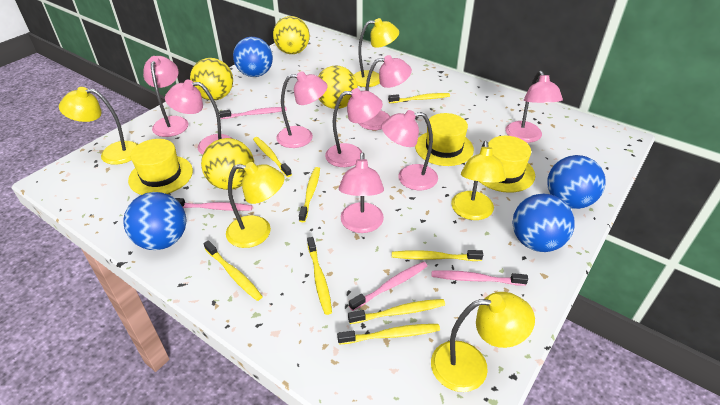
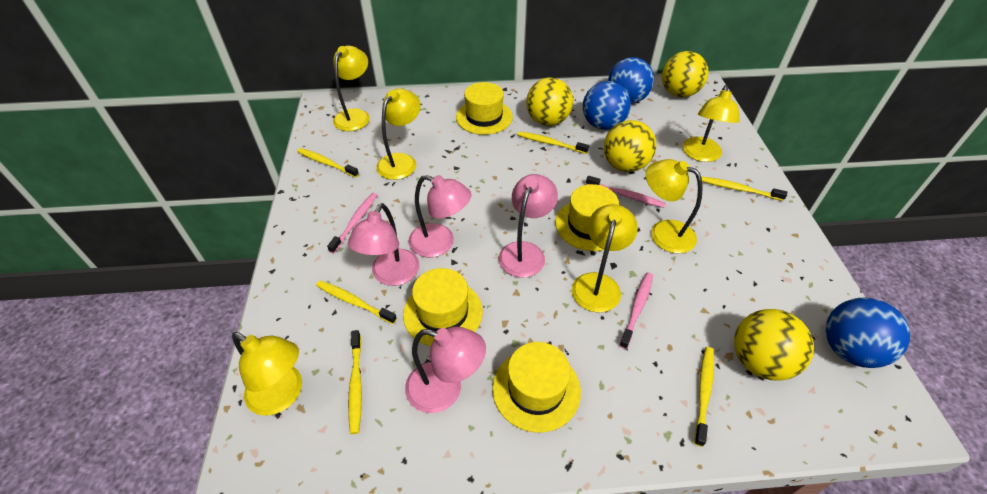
blue ball: [124,192,186,250] [233,37,273,77] [512,194,575,252] [547,155,606,209] = 4 -> [583,81,631,130] [608,57,654,104] [825,298,910,368] = 3
pink lamp: [143,56,188,137] [165,80,233,155] [276,71,328,148] [325,88,383,167] [339,152,384,233] [358,55,412,130] [381,110,438,190] [505,71,563,143] = 8 -> [348,203,419,286] [405,327,486,413] [409,175,471,257] [499,174,558,278] = 4
pink toothbrush: [175,198,253,211] [219,107,287,119] [349,261,427,311] [432,270,528,286] = 4 -> [327,193,377,253] [586,176,666,208] [619,272,653,349] = 3
yellow hat: [128,139,193,195] [415,113,474,166] [479,136,535,193] = 3 -> [403,268,483,346] [456,82,513,135] [492,342,581,433] [555,184,619,251] = 4
yellow lamp: [59,87,138,165] [226,162,285,248] [354,18,399,87] [431,292,535,392] [451,141,506,220] = 5 -> [232,332,302,416] [333,46,370,131] [376,88,421,180] [572,204,638,313] [646,159,703,254] [682,85,740,162] = 6
yellow toothbrush: [203,240,263,301] [253,137,292,177] [299,167,320,222] [307,237,332,315] [337,324,440,344] [348,299,445,324] [388,93,450,103] [392,250,483,261] = 8 -> [297,148,359,177] [316,281,397,324] [348,330,362,434] [518,131,589,154] [694,347,714,447] [702,177,787,201] = 6

